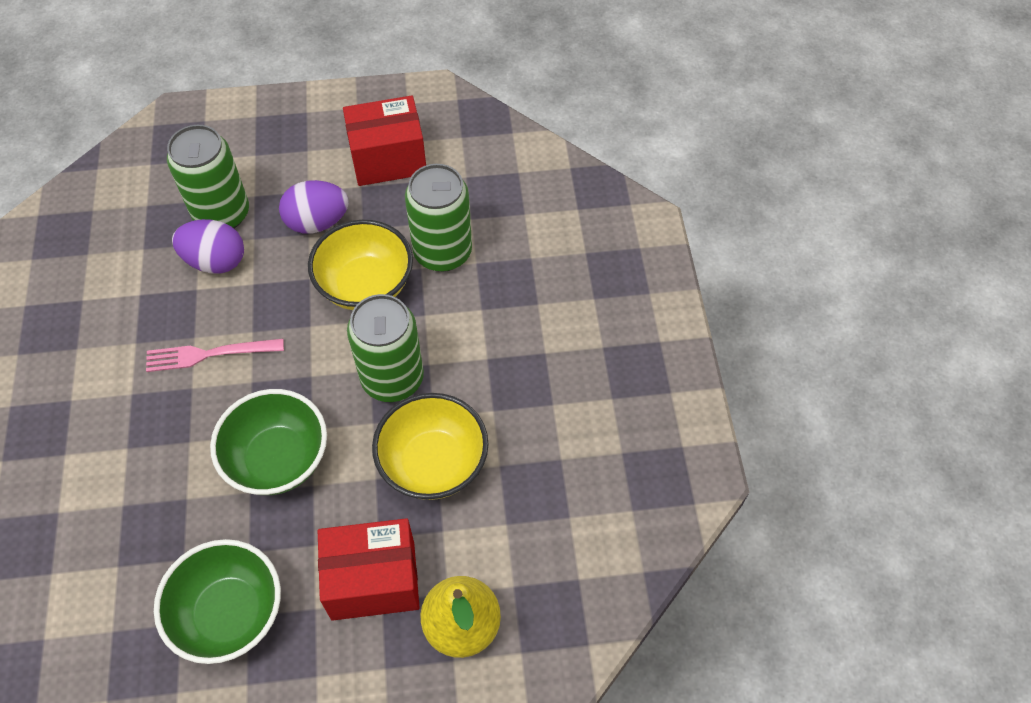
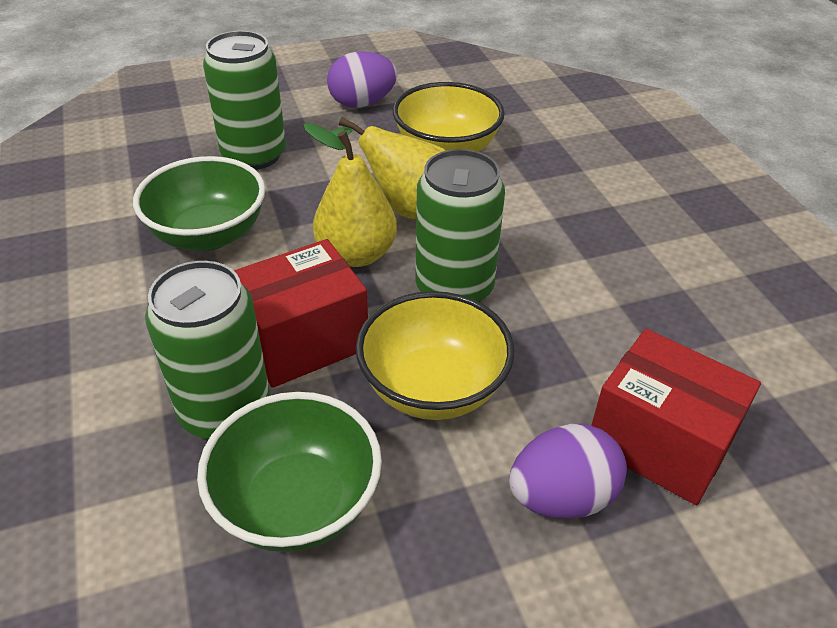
pink fork: [146,339,284,372] = 1 -> none = 0
yellow pear: [420,576,501,658] = 1 -> [304,123,397,267] [330,117,446,219] = 2

